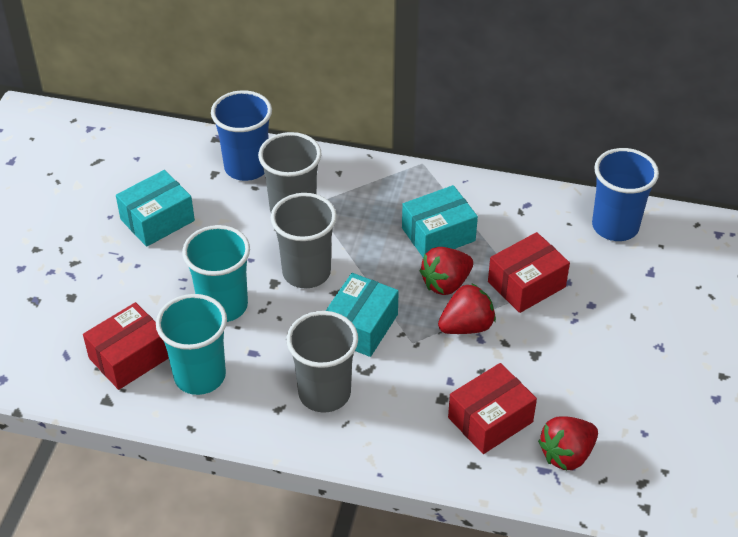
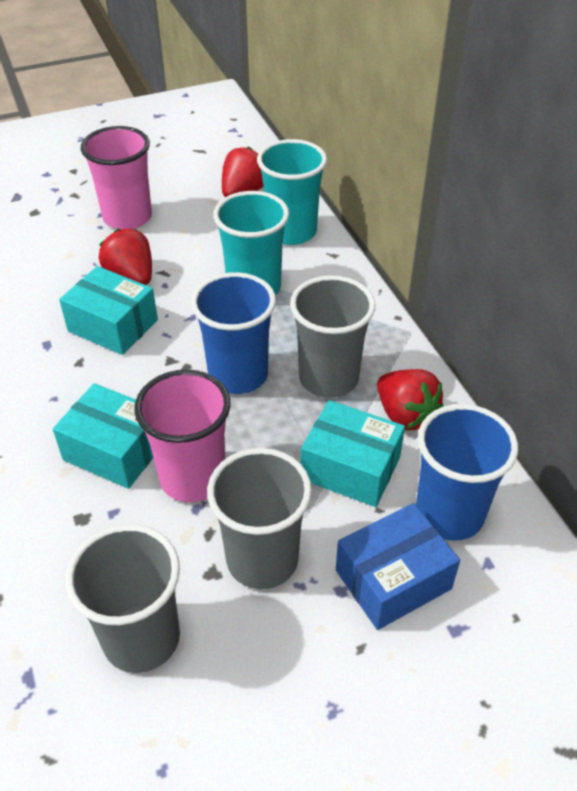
blue box: none = 0 -> [336,503,460,630] = 1
pink cup: none = 0 -> [81,126,152,229] [134,369,231,502] = 2
red box: [83,302,169,390] [448,363,537,454] [488,232,570,313] = 3 -> none = 0

